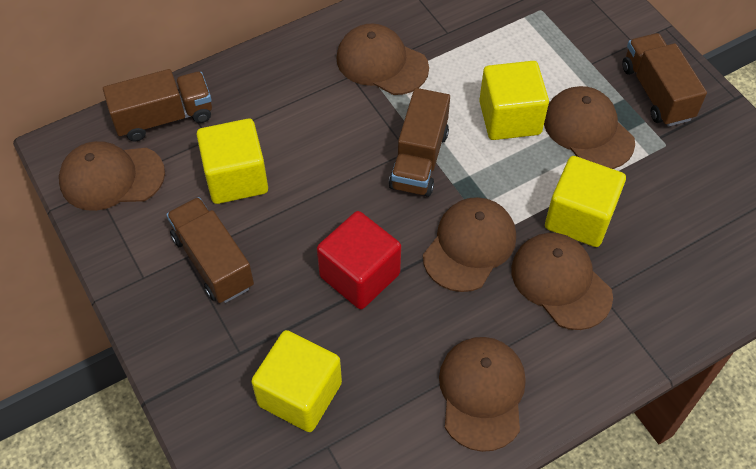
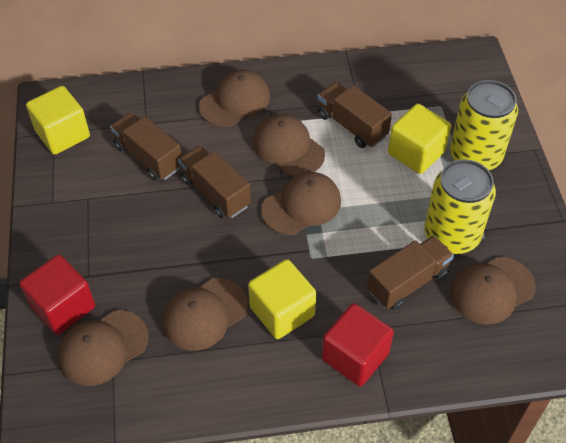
red cube: [317,211,401,309] = 1 -> [20,255,95,335] [322,303,394,386] = 2
yellow can: none = 0 -> [424,159,496,254] [450,80,518,170] = 2
yellow cube: [197,119,268,204] [251,330,342,432] [479,61,549,140] [545,156,626,247] = 4 -> [26,86,90,155] [248,259,316,339] [388,104,451,174] = 3

